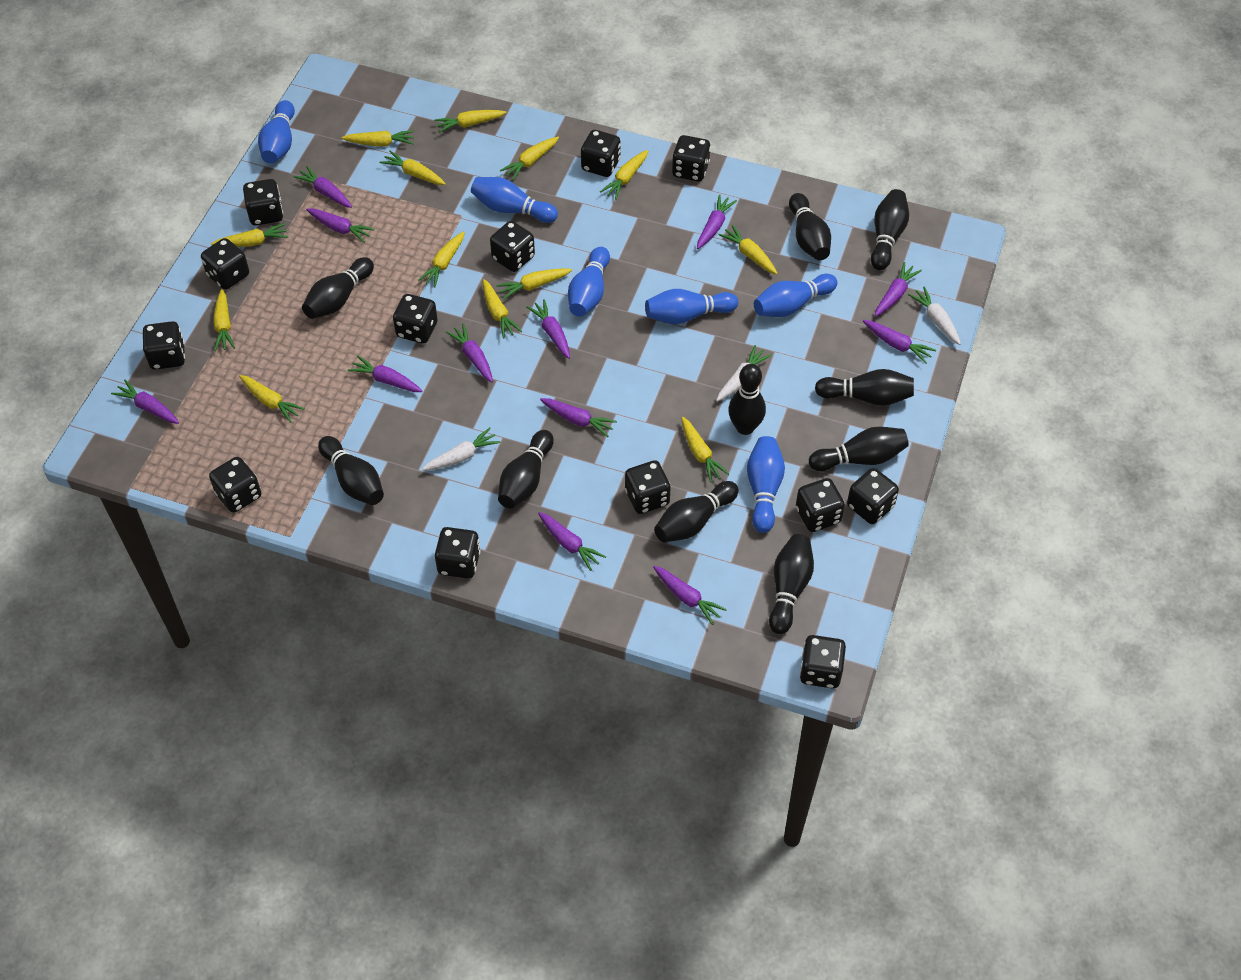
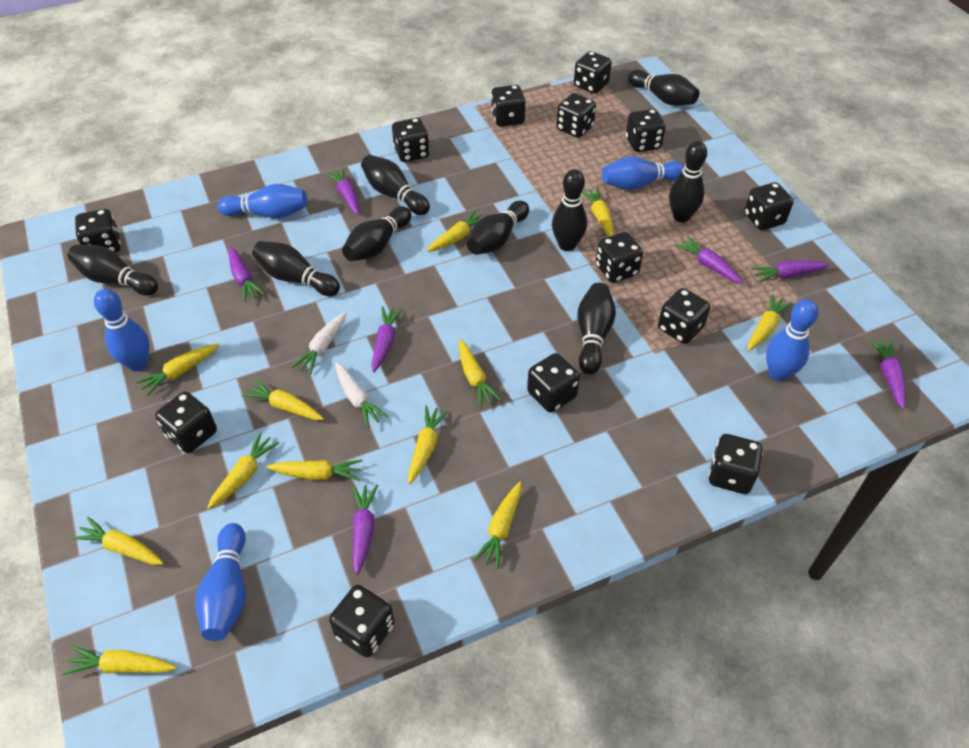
black bowling pin: [302,257,374,319] [318,436,384,505] [498,430,554,508] [654,481,739,542] [728,364,766,435] [769,534,814,634] [789,193,831,260] [809,427,909,471] [815,369,914,406] [871,189,909,270] = 10 -> [68,245,158,296] [252,241,340,296] [342,206,411,261] [361,155,430,215] [467,201,529,255] [552,169,587,251] [577,283,616,375] [628,69,699,106] [669,141,707,222] = 9
blue bowling pin: [258,100,295,164] [471,177,558,223] [568,247,610,317] [645,289,738,324] [747,436,785,533] [754,274,837,317] = 6 -> [94,289,150,371] [195,523,246,641] [217,184,307,218] [602,156,685,190] [766,299,818,381] = 5
purple carrot: [111,380,179,424] [293,166,352,208] [306,208,375,243] [348,356,422,392] [446,323,493,382] [527,299,570,359] [538,512,606,571] [540,398,617,437] [653,566,727,625] [697,195,737,249] [863,320,936,364] [875,262,922,317] = 12 -> [229,247,265,301] [326,167,359,215] [353,485,378,575] [372,306,403,372] [675,236,743,284] [751,260,830,283] [870,339,906,409] = 7
white carrot: [422,428,500,471] [716,345,772,402] [908,287,961,345] = 3 -> [291,312,347,375] [335,362,388,428] = 2
yellow carrot: [211,223,288,247] [213,289,235,351] [239,375,305,423] [341,130,414,146] [380,151,446,185] [418,231,465,287] [434,110,507,133] [483,279,522,339] [496,268,572,300] [500,137,559,180] [600,150,648,200] [681,417,729,483] [718,225,778,275] = 13 -> [63,646,177,675] [72,517,163,565] [136,343,219,396] [207,433,279,509] [241,379,324,420] [266,460,362,481] [408,405,448,484] [427,210,483,252] [459,339,502,407] [474,482,522,569] [582,187,614,237] [748,294,792,351] = 12

